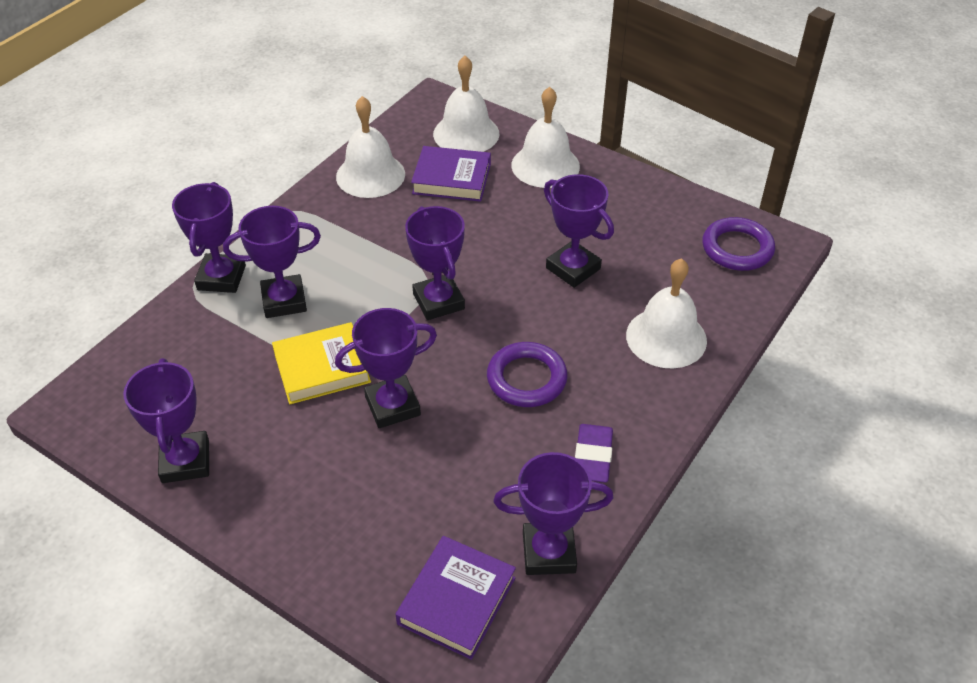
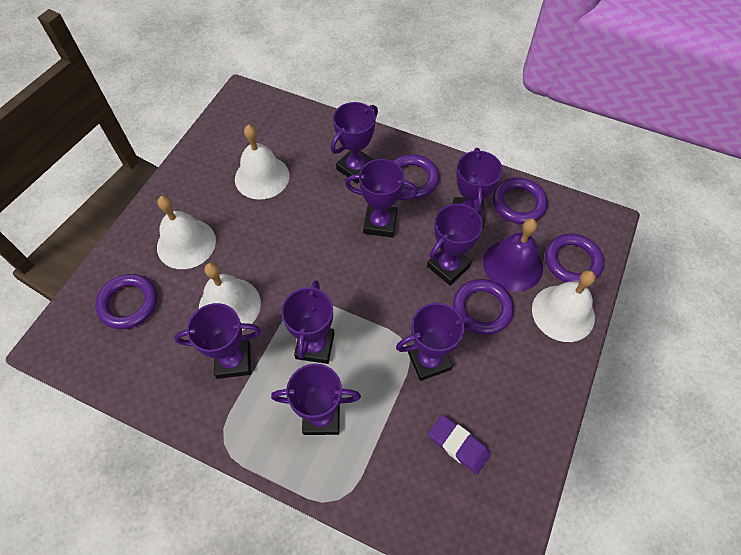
purple bell: none = 0 -> [483,218,543,292] = 1
purple book: [396,536,516,660] [411,146,491,202] = 2 -> none = 0
purple ring: [487,342,568,407] [702,217,775,271] = 2 -> [95,274,157,329] [394,154,439,199] [453,279,514,335] [493,177,548,224] [545,233,604,282] = 5
purple trophy: [123,358,209,483] [172,182,246,293] [223,206,321,318] [335,308,437,428] [405,206,465,320] [493,452,613,575] [544,174,614,288] = 7 -> [174,303,261,379] [271,363,361,435] [281,280,335,364] [331,102,378,184] [345,159,418,238] [396,303,475,381] [427,204,483,285] [453,148,503,227] = 8
yellow book: [272,322,371,404] = 1 -> none = 0

